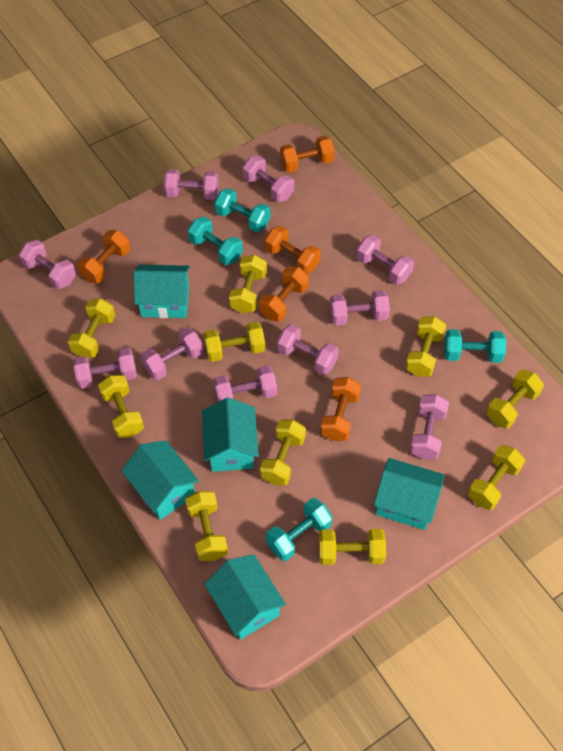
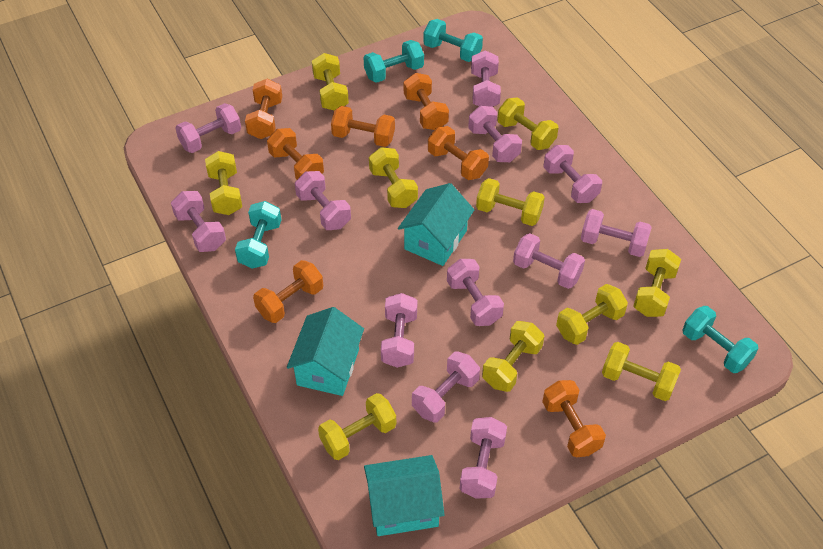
orange dumbbell: [77,230,130,283] [259,266,309,322] [265,226,321,274] [280,136,335,172] [320,377,361,441] = 5 -> [245,79,282,139] [253,260,323,323] [267,128,324,179] [331,106,395,147] [404,73,449,130] [428,126,489,180] [542,380,606,457] = 7
pink dumbbell: [19,240,76,289] [74,348,137,389] [141,327,203,380] [164,169,219,200] [213,365,277,402] [242,155,294,202] [277,324,339,375] [330,290,390,326] [356,235,414,285] [410,394,449,459] = 10 -> [171,191,226,252] [175,103,241,153] [295,171,351,230] [381,293,417,368] [412,351,480,422] [447,259,504,326] [460,417,507,499] [468,106,522,162] [471,50,501,107] [513,233,585,289] [544,145,602,203] [581,209,652,257] = 12
turquoise house: [121,440,199,520] [134,265,190,318] [202,397,259,472] [204,554,286,640] [374,458,444,530] = 5 -> [287,307,364,396] [364,455,444,536] [398,183,475,266] = 3

